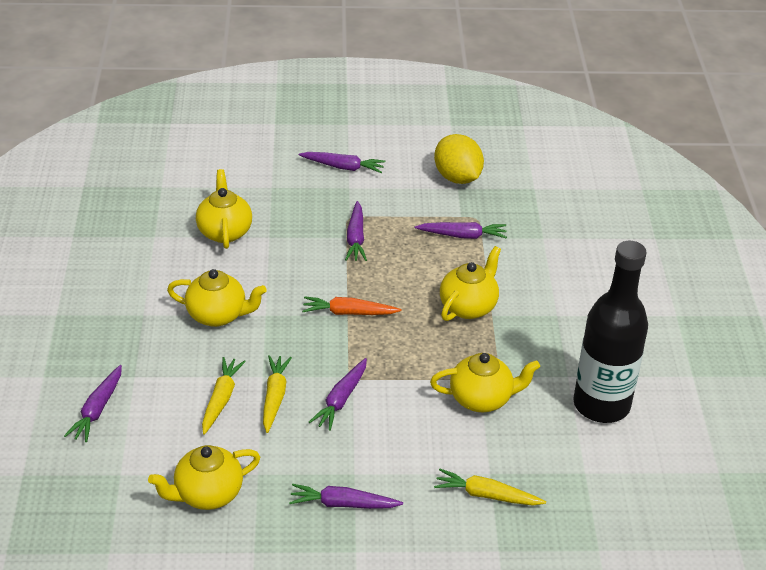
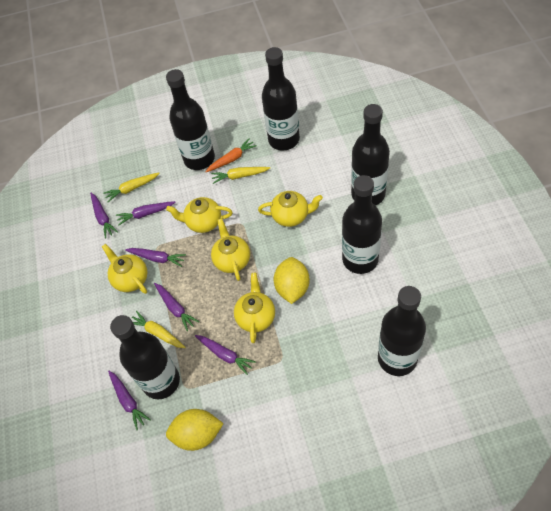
black bottle: [573,241,648,423] = 1 -> [110,315,180,399] [166,69,215,170] [262,47,300,151] [342,175,382,274] [351,104,390,206] [378,286,426,376] = 6
yellow lemon: [434,134,484,184] = 1 -> [166,409,224,451] [273,257,310,304] = 2

